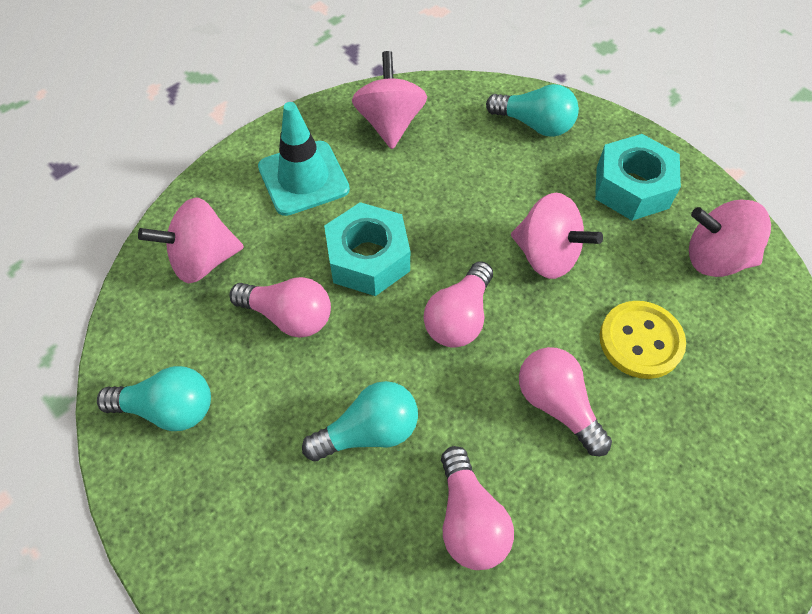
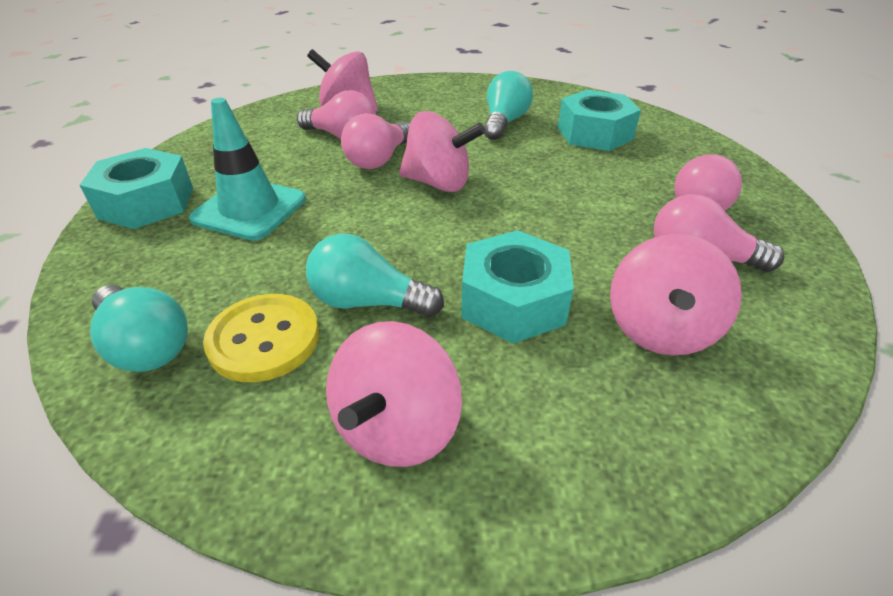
turquoise nut: [324,202,410,296] [595,134,681,221] = 2 -> [80,148,193,229] [461,230,574,343] [558,90,641,151] = 3

